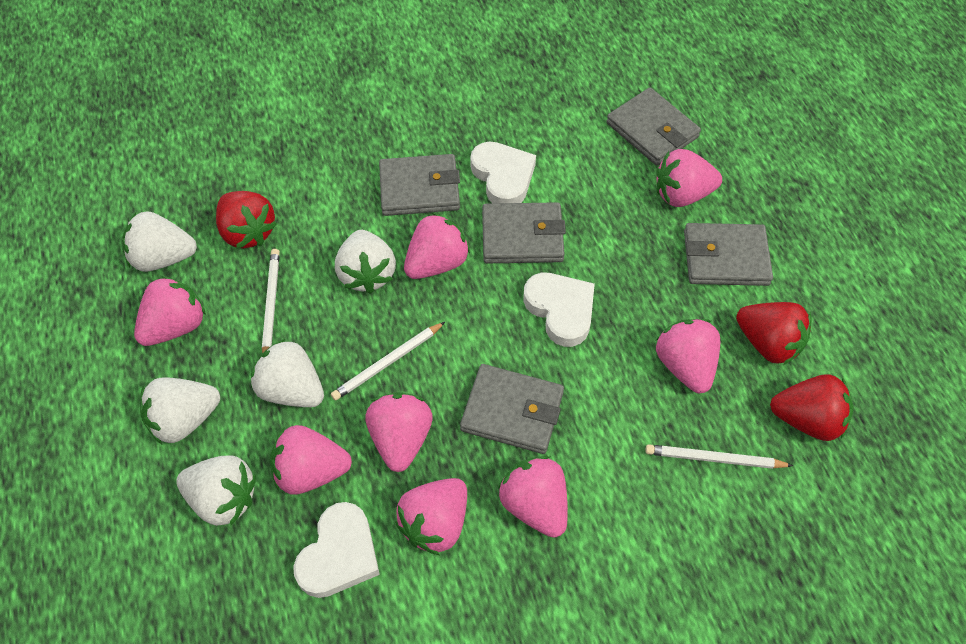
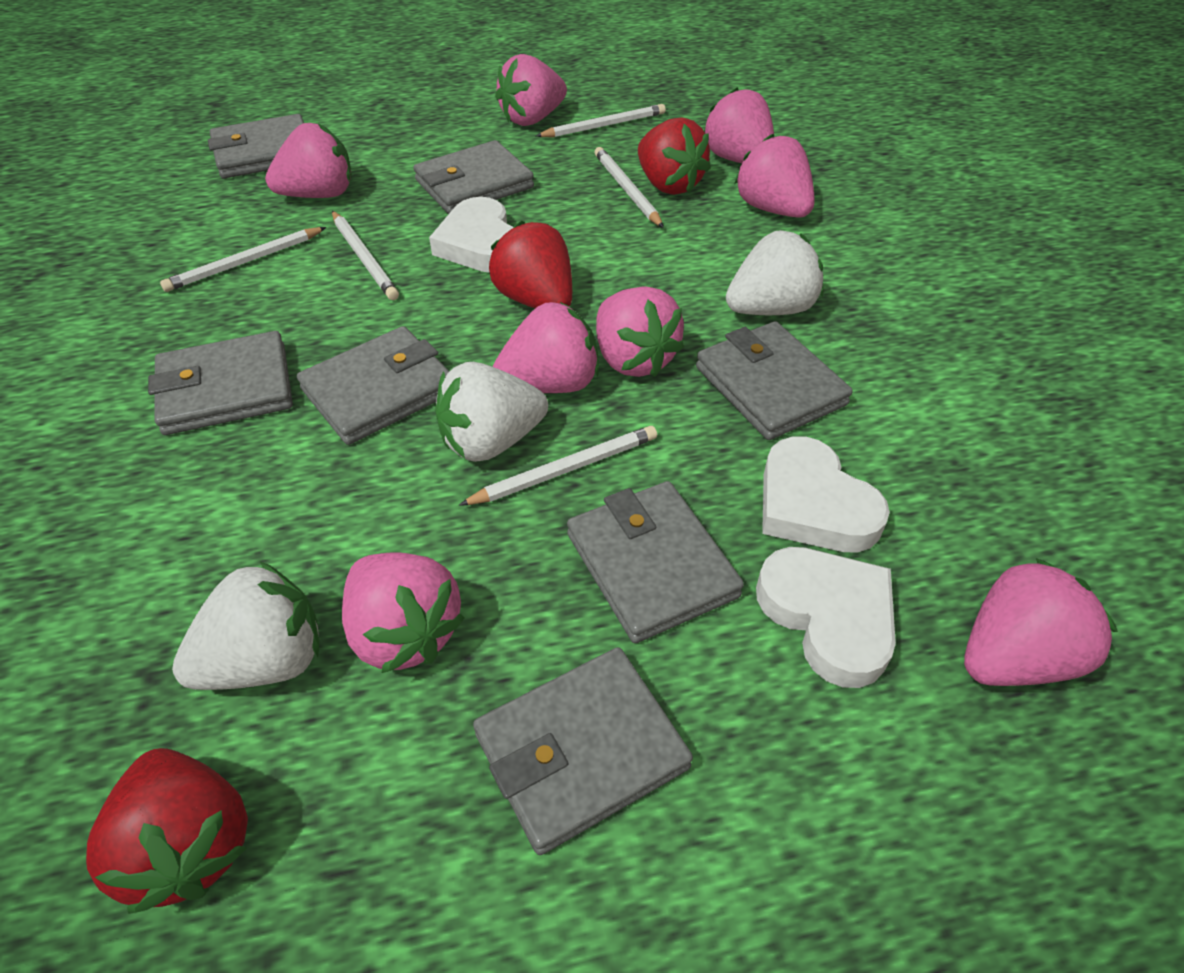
grey wallet: [379,154,460,216] [460,364,564,454] [482,202,566,263] [606,88,701,166] [684,223,773,286] = 5 -> [148,331,293,435] [208,114,304,178] [297,326,450,445] [413,140,534,214] [473,647,693,855] [567,481,744,643] [696,321,853,440] = 7
white pencil: [262,249,280,353] [331,322,445,401] [645,444,793,469] = 3 -> [160,227,326,292] [332,211,399,300] [459,426,657,506] [536,104,666,137] [594,147,664,228] = 5
white strawberry: [122,211,197,272] [140,377,220,444] [176,456,256,526] [251,339,324,407] [335,230,396,294] = 5 -> [172,562,319,690] [435,362,548,462] [726,230,824,315] = 3

